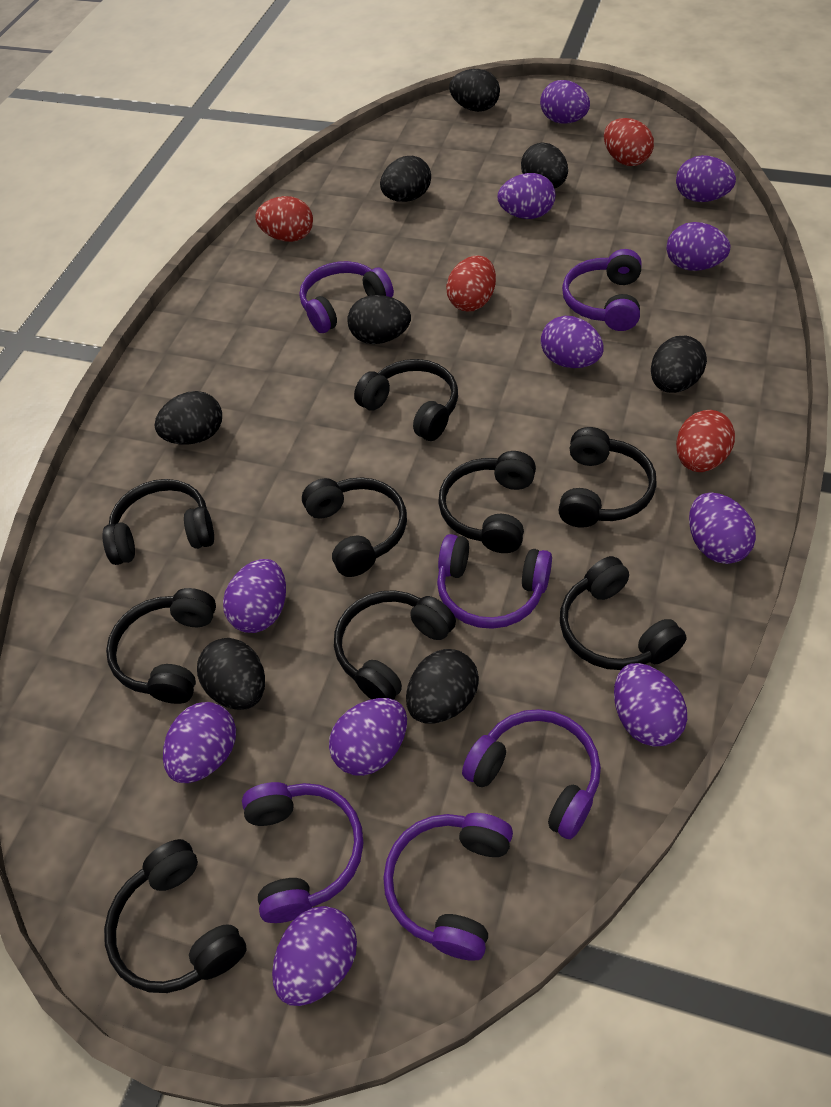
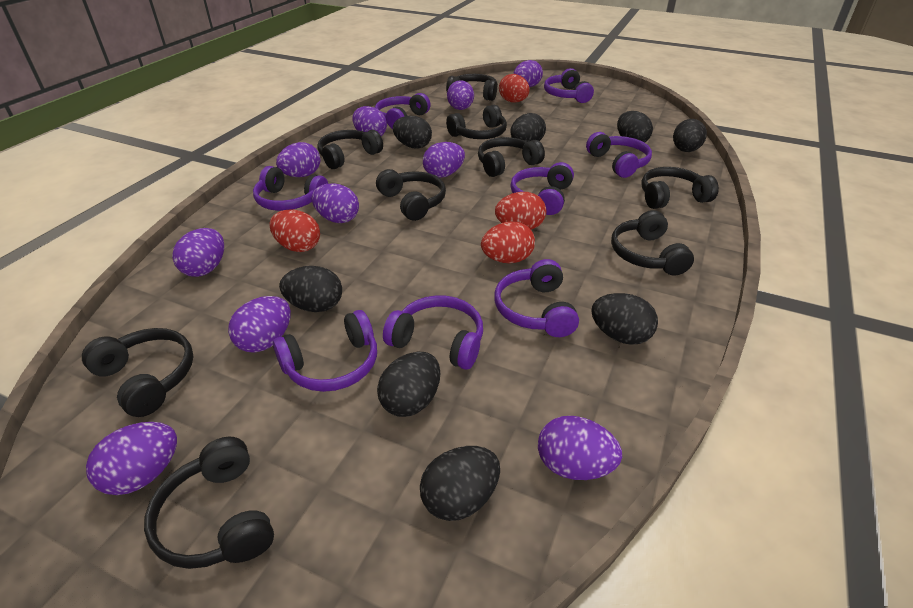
purple egg: [163,702,236,783] [223,559,286,633] [272,906,357,1006] [329,698,407,776] [497,173,555,219] [540,80,590,123] [541,316,604,368] [614,663,687,747] [666,222,730,271] [676,155,736,202] [689,492,756,564] = 11 -> [86,422,177,495] [172,228,224,277] [228,296,291,353] [276,142,320,177] [312,183,359,223] [352,106,387,136] [423,142,465,178] [447,80,474,110] [514,60,543,87] [538,416,622,480] = 10
purple headphones: [242,782,363,923] [300,261,394,333] [383,813,513,961] [437,534,552,629] [462,709,601,839] [562,249,642,331] = 6 -> [253,166,328,211] [273,310,377,392] [375,93,431,129] [383,295,483,370] [494,259,579,337] [510,162,574,215] [544,68,594,103] [586,132,652,178] = 8

